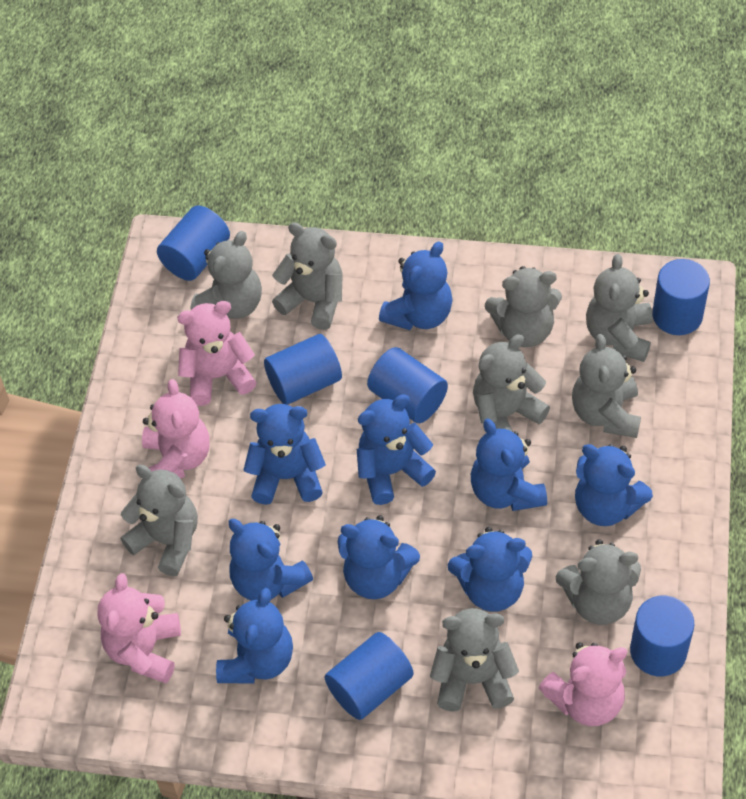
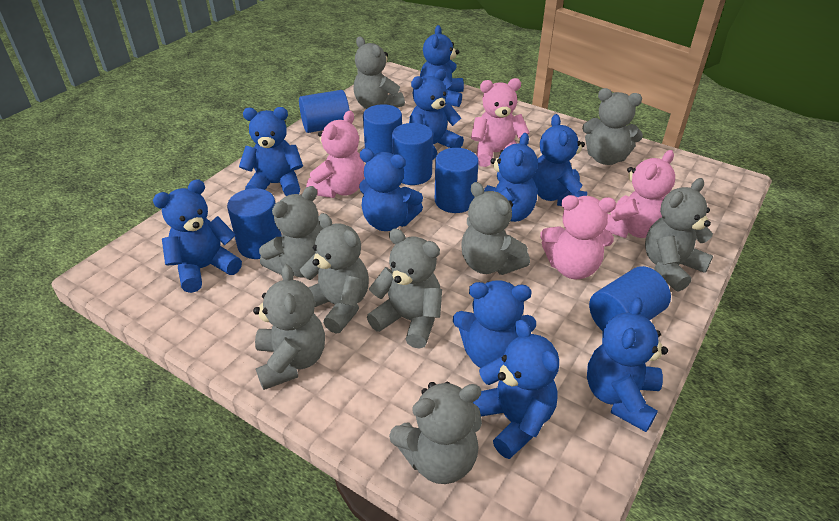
blue teddy bear: [216,588,293,683] [228,519,313,601] [243,404,326,505] [338,515,420,599] [357,394,436,505] [379,242,453,330] [448,527,532,612] [471,418,547,511] [575,444,653,526] = 9 -> [153,179,242,293] [239,107,303,196] [359,148,423,231] [409,69,464,160] [420,25,464,107] [453,280,536,368] [473,319,559,459] [484,133,538,222] [532,114,587,206] [587,297,668,432] = 10

